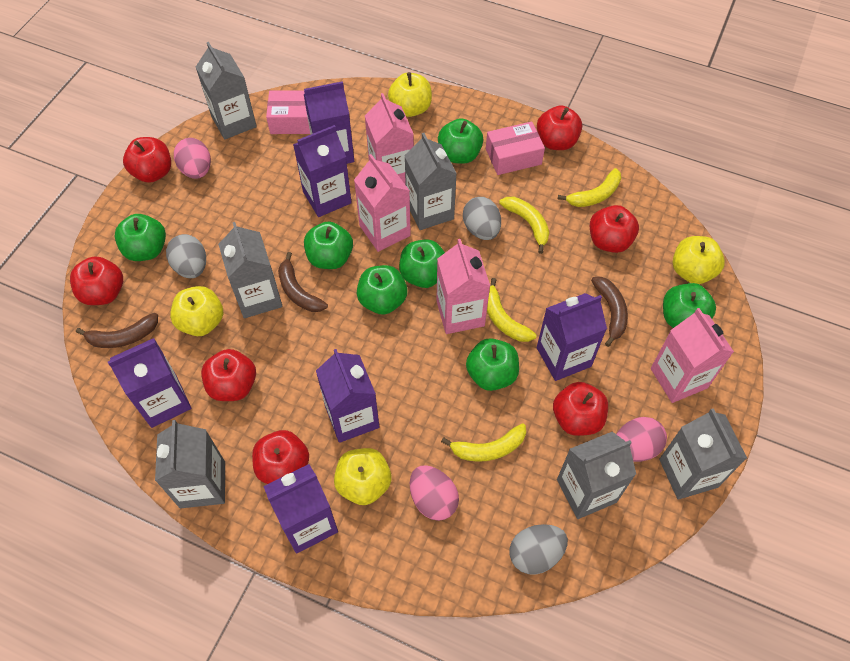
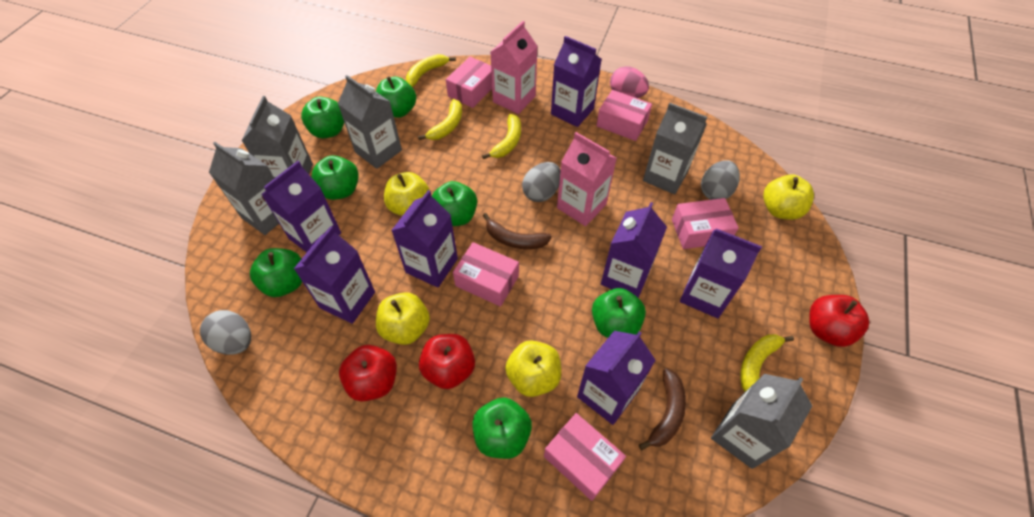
brown banana: [76,313,158,348] [278,252,328,312] [591,277,628,347] = 3 -> [483,213,552,249] [639,368,686,450] = 2
grey carton: [155,420,225,508] [196,42,257,139] [218,222,283,318] [405,133,457,230] [557,432,636,519] [659,408,747,500] = 6 -> [209,142,279,235] [241,96,313,178] [338,75,402,169] [643,103,707,195] [711,374,812,469] = 5
pink box: [266,90,310,134] [486,121,545,175] = 2 -> [446,57,492,108] [453,242,519,307] [544,413,626,501] [596,90,652,141] [672,198,739,249] = 5
pink carton: [354,154,411,252] [365,93,414,184] [436,239,490,334] [651,308,734,403] = 4 -> [490,21,538,114] [557,132,617,226] = 2
pink egg: [174,138,211,179] [410,465,459,521] [616,417,667,462] = 3 -> [610,66,649,98] = 1
purple carton: [108,338,191,428] [263,464,338,554] [293,125,352,217] [304,81,354,164] [316,349,379,443] [537,293,607,381] = 6 -> [261,161,341,252] [294,226,375,324] [391,190,458,288] [551,36,602,127] [577,331,656,425] [601,202,667,298] [680,228,762,318] = 7
red apple: [70,256,123,305] [123,137,171,183] [201,349,256,401] [252,430,309,484] [537,105,582,150] [553,382,608,436] [590,205,639,253] = 7 -> [339,345,397,402] [419,334,475,389] [809,295,869,347] = 3

